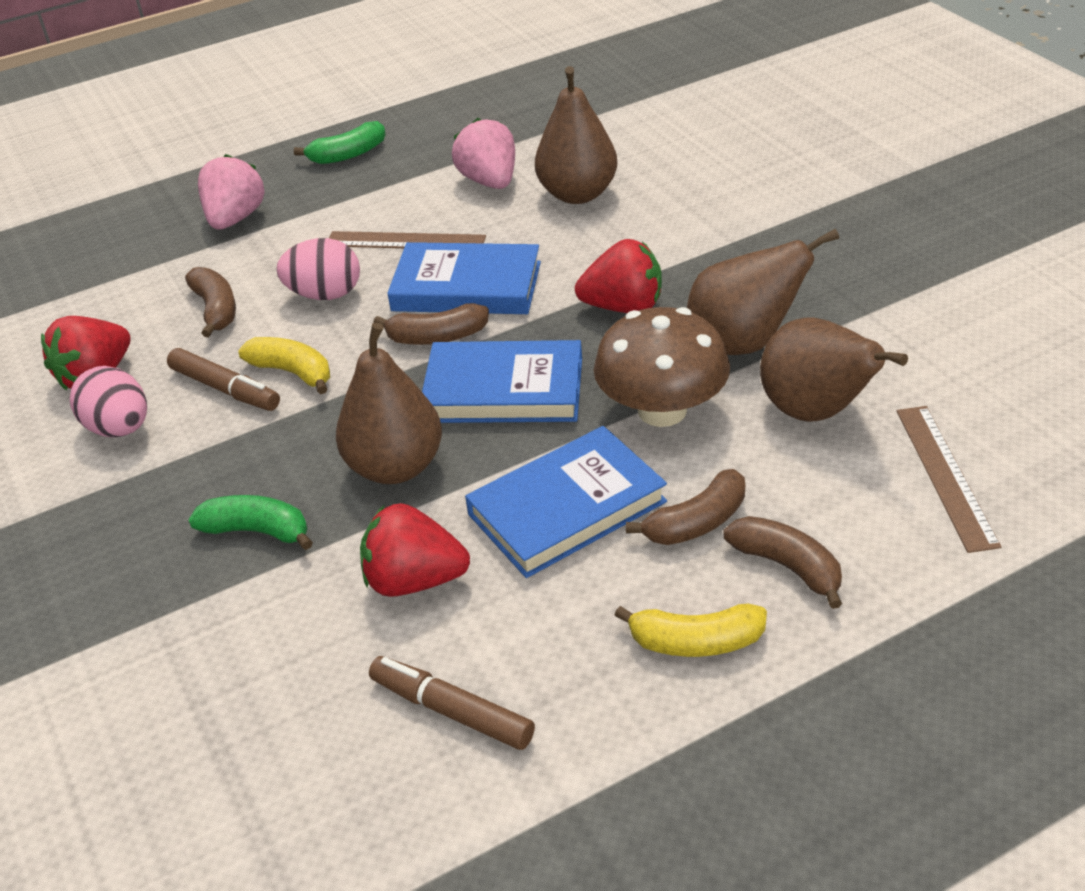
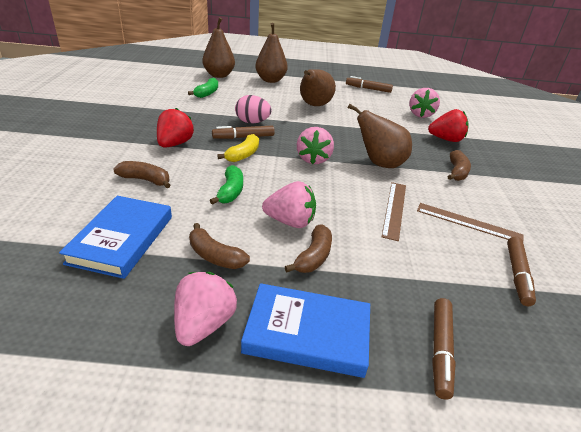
blue book: [387,242,541,314] [422,340,582,423] [465,426,667,578] = 3 -> [59,196,172,279] [241,283,370,378] = 2
brown marker: [167,348,280,411] [369,656,535,750] = 2 -> [212,126,275,139] [346,76,393,93] [432,298,456,400] [507,237,536,306] = 4
brown mushroom: [594,307,730,427] = 1 -> none = 0
pink egg: [70,366,147,437] [276,238,360,300] = 2 -> [235,95,272,123] = 1
pink strawberry: [198,154,265,230] [452,118,515,189] = 2 -> [174,272,237,346] [262,181,316,228] [297,127,334,164] [409,88,440,118] = 4
red strawberry: [41,316,131,391] [360,503,470,597] [575,239,662,313] = 3 -> [157,108,194,148] [428,109,469,142] = 2
yellow banana: [238,337,330,394] [615,604,767,657] = 2 -> [217,134,259,162] = 1

